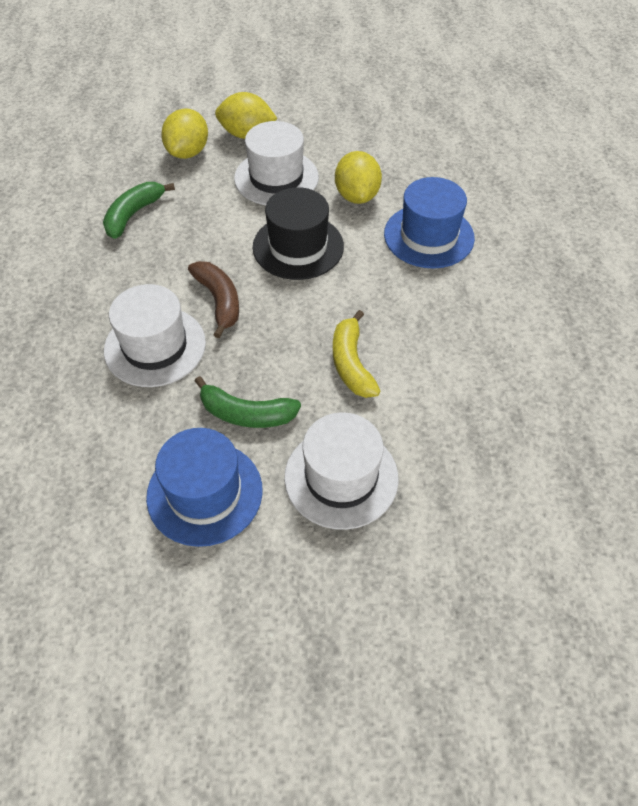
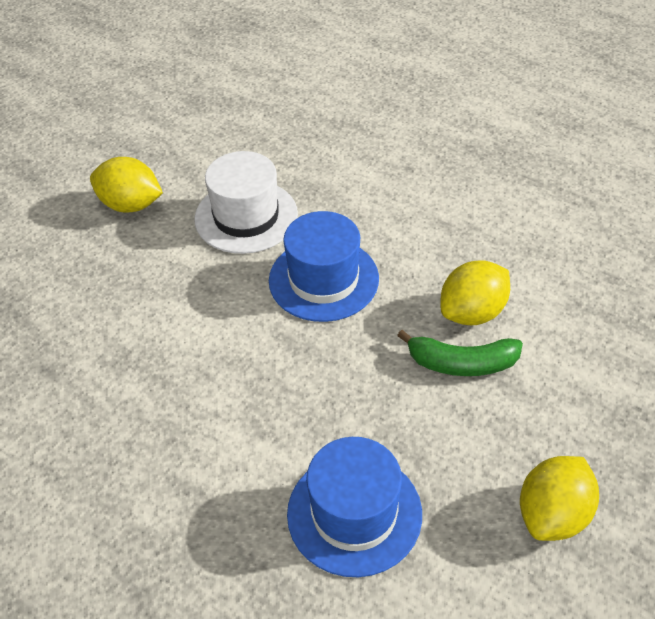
black hat: [253,187,344,280] = 1 -> none = 0
brown banana: [188,261,239,338] = 1 -> none = 0
green banana: [103,182,175,239] [195,376,301,428] = 2 -> [397,330,523,376] = 1
white hat: [104,284,206,387] [234,121,319,205] [284,412,399,530] = 3 -> [195,151,298,254] = 1
yellow banana: [333,310,381,398] = 1 -> none = 0

